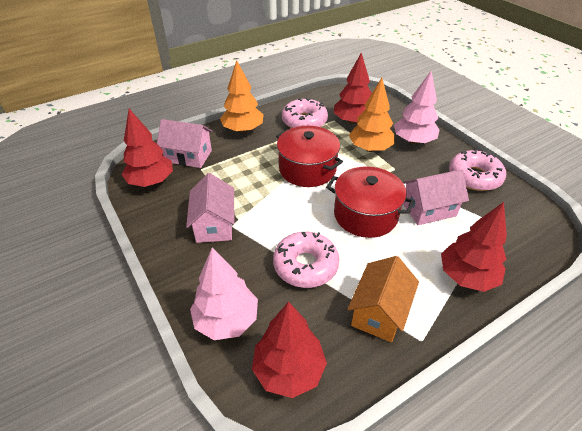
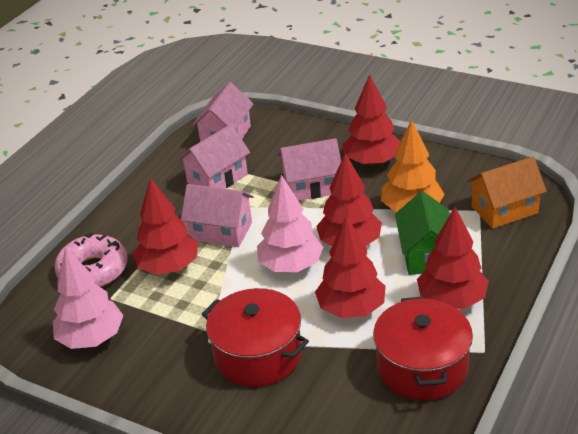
green house: none = 0 -> [395,191,450,275] = 1
orange tree: [220,60,263,133] [349,78,395,152] = 2 -> [381,120,445,212] = 1
pink donut: [273,232,339,288] [282,98,328,128] [449,149,506,191] = 3 -> [54,233,127,287] = 1
pink house: [157,119,213,168] [186,173,234,243] [403,169,469,225] = 3 -> [178,124,250,188] [181,184,254,247] [192,82,254,142] [278,138,341,201] = 4
red tree: [121,109,173,187] [252,302,327,398] [333,52,372,124] [441,202,507,292] = 4 -> [133,178,198,275] [315,216,386,318] [316,153,382,246] [342,75,401,166] [417,207,489,309] = 5

